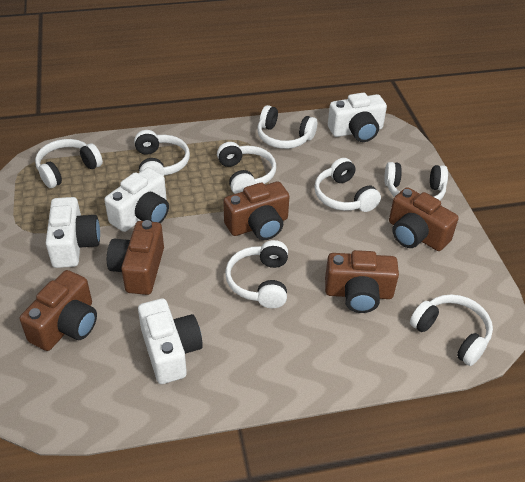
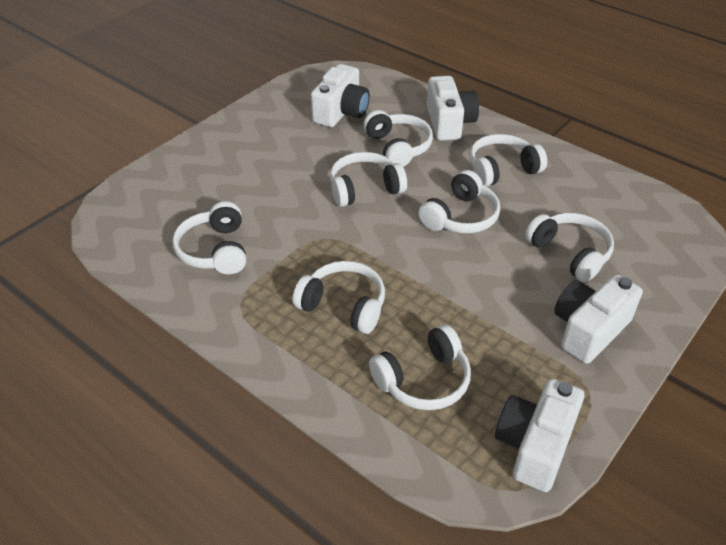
brown camera: [20,270,97,351] [107,220,164,295] [224,181,290,240] [325,250,399,313] [389,187,459,251] = 5 -> none = 0

